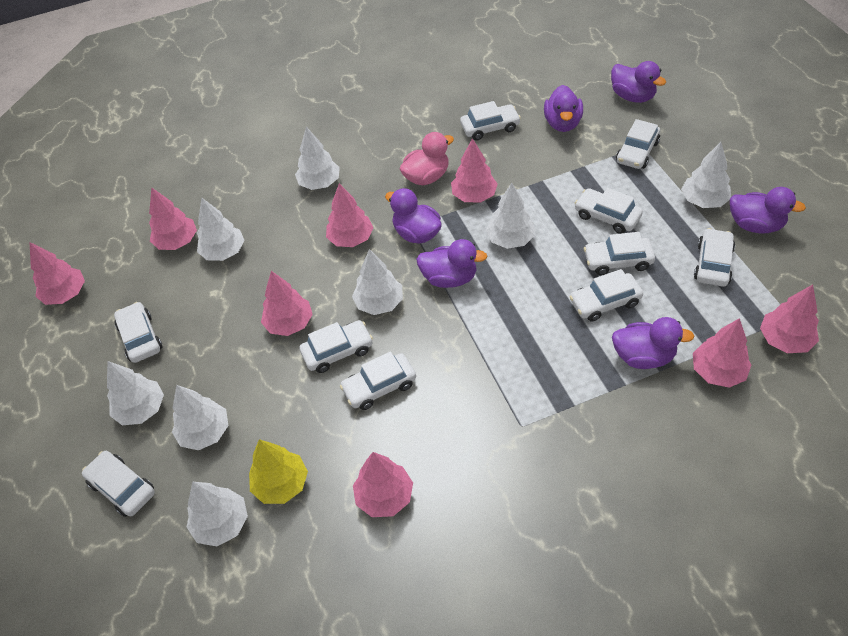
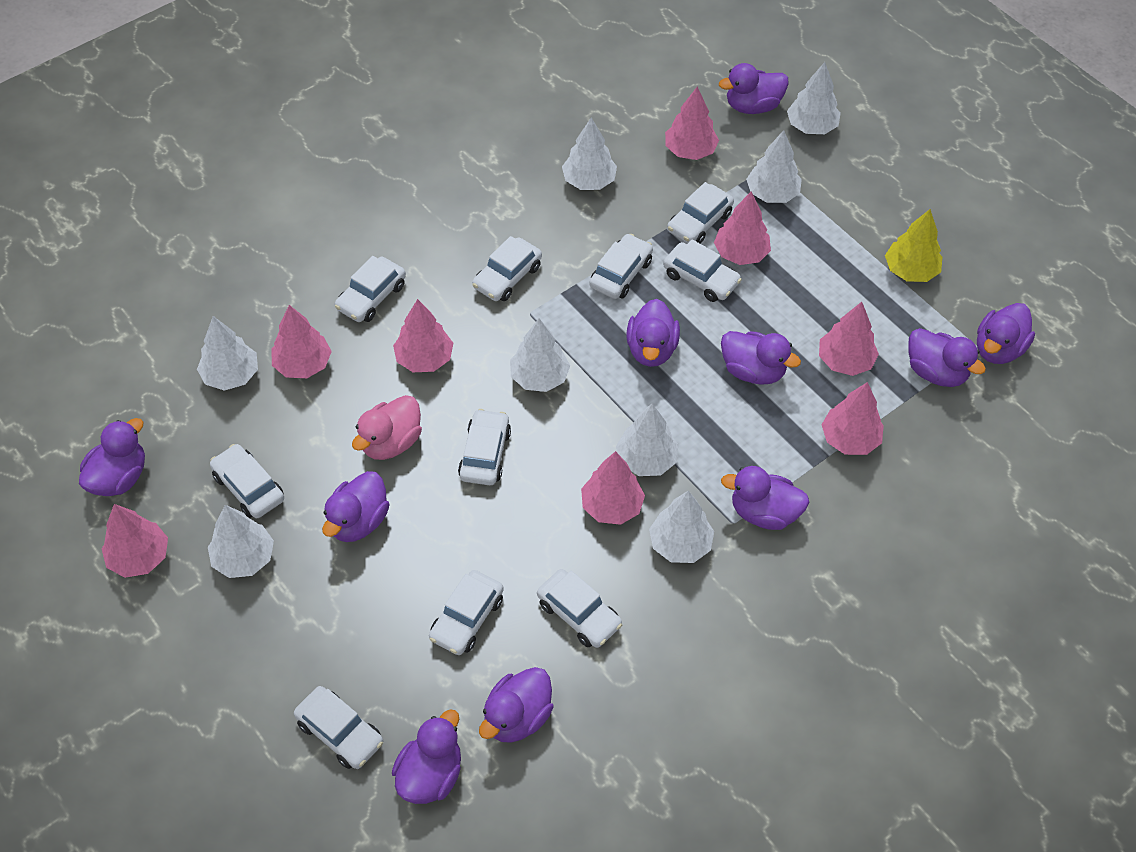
purple duck: [385,188,442,244] [416,239,488,288] [544,85,583,132] [611,61,666,103] [612,317,694,369] [730,187,806,234] = 6 -> [79,418,145,496] [322,471,390,542] [392,709,461,804] [479,667,554,743] [626,299,680,367] [719,63,789,114] [721,331,801,385] [721,466,809,530] [908,328,986,387] [977,303,1035,364] = 10

